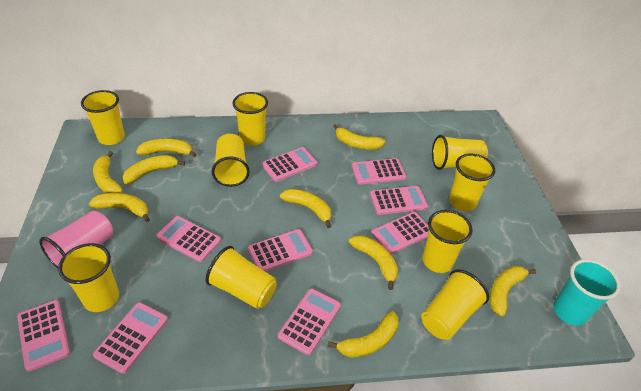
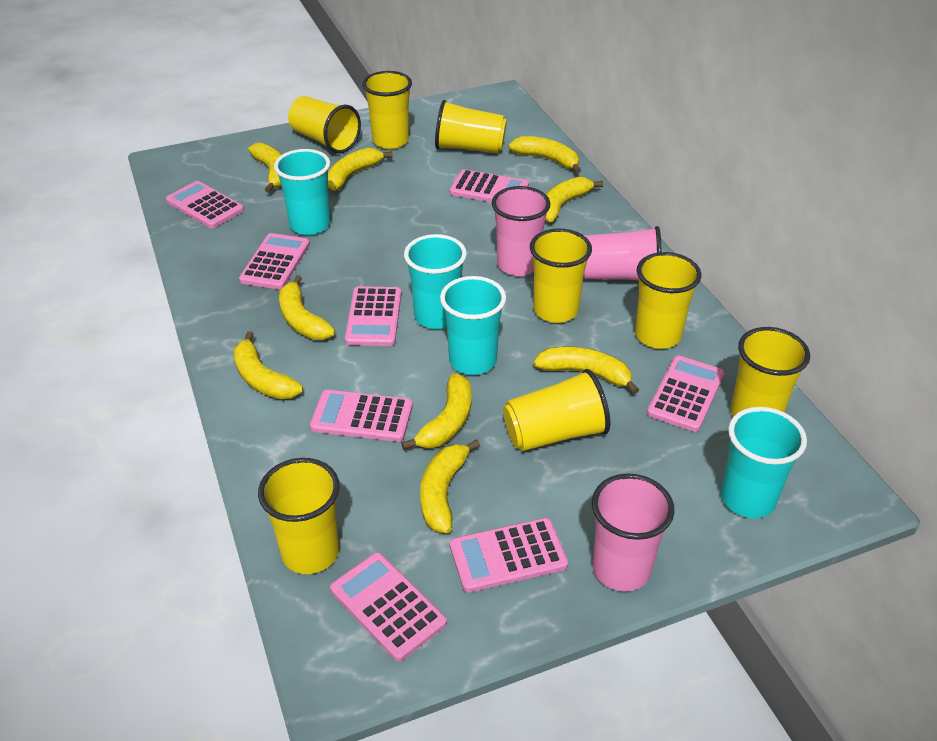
pink calculator: [17,300,70,372] [93,302,168,374] [156,216,221,262] [248,229,313,271] [262,147,318,182] [278,288,341,355] [352,158,406,185] [370,186,428,215] [371,212,429,254] = 9 -> [166,181,244,228] [239,233,310,289] [310,390,413,442] [330,552,447,661] [345,286,401,346] [450,169,529,202] [450,518,568,592] [647,356,724,432] = 8
pink cup: [39,211,113,268] = 1 -> [492,186,551,276] [584,226,661,280] [592,474,675,592] = 3
turquoise cup: [554,259,621,326] = 1 -> [274,149,330,235] [404,234,467,329] [440,276,506,375] [721,407,807,518] = 4
yellow cup: [58,243,119,312] [81,90,125,145] [205,246,277,309] [211,134,250,187] [232,92,268,146] [421,269,489,340] [422,210,473,273] [432,135,488,170] [449,153,495,211] = 9 -> [258,458,340,574] [288,96,361,153] [362,71,412,149] [435,100,507,153] [503,369,610,451] [530,229,592,323] [635,252,701,349] [731,327,810,417] = 8

